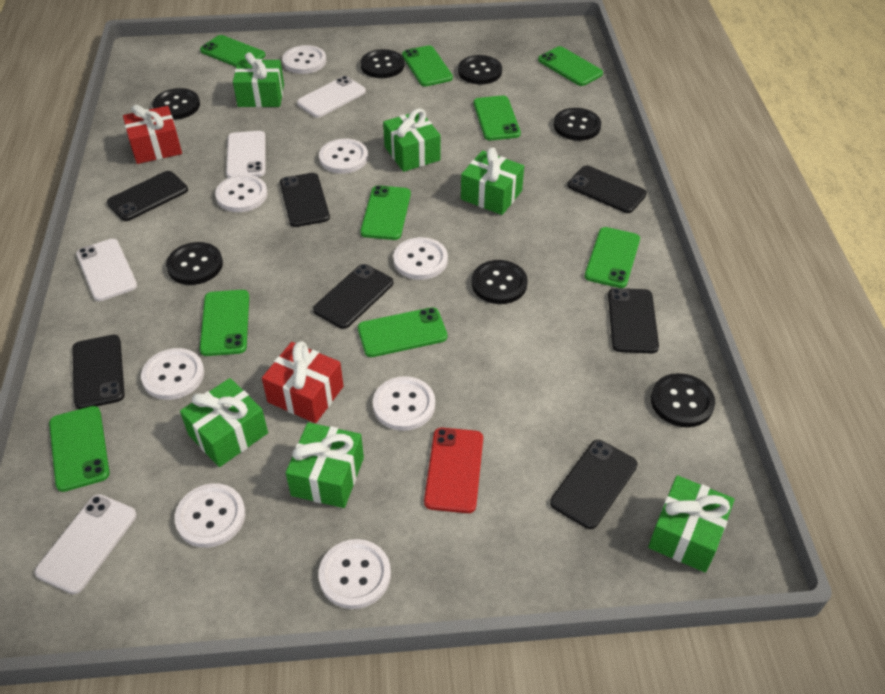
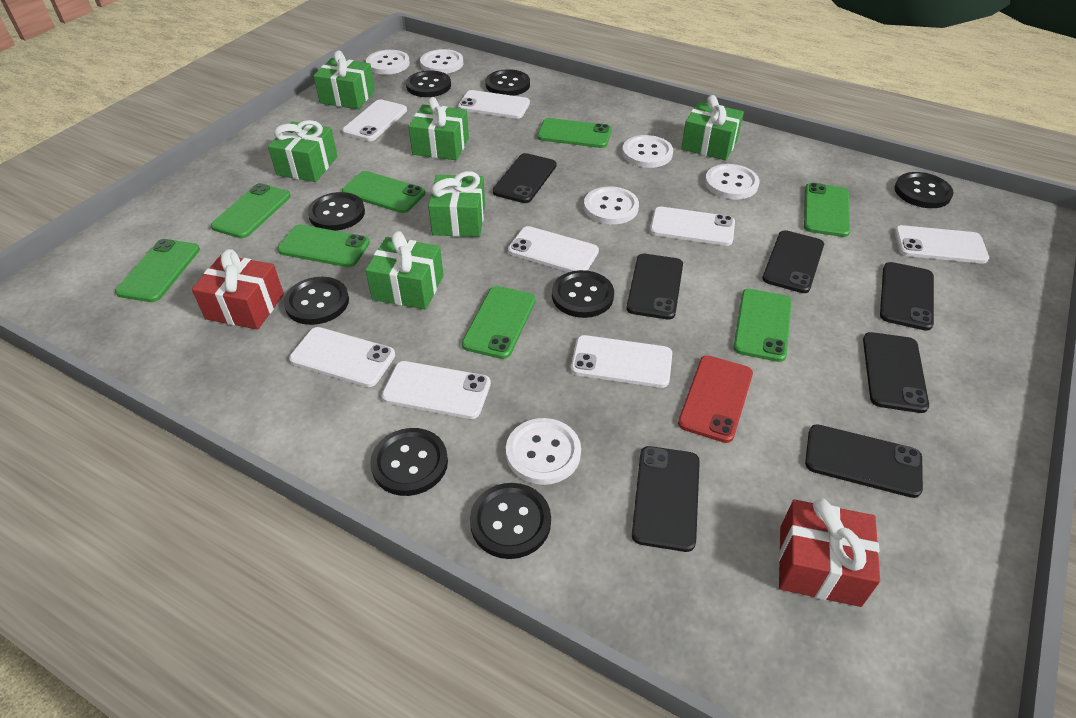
black button: [152,88,200,120] [166,242,223,285] [360,49,404,78] [458,55,502,84] [472,260,528,304] [554,108,601,141] [651,373,715,427] = 7 -> [284,277,349,325] [308,192,365,231] [370,428,448,496] [406,71,451,97] [470,483,551,559] [485,69,530,96] [552,270,614,318] [894,172,954,208] = 8
green phone: [49,406,110,492] [200,35,265,67] [200,290,249,356] [358,307,447,357] [360,185,411,240] [402,45,453,86] [474,95,521,140] [538,46,603,86] [585,227,640,288] = 9 -> [115,239,200,302] [211,183,291,238] [277,225,370,267] [342,171,425,213] [462,286,536,359] [537,118,612,148] [733,289,792,362] [804,183,850,237] = 8
white button: [141,348,204,400] [175,483,245,548] [215,175,267,212] [282,45,326,74] [319,139,368,174] [319,539,391,609] [373,376,435,431] [393,237,448,280] = 8 -> [366,50,410,75] [420,49,463,74] [506,418,581,485] [584,186,639,225] [622,135,673,168] [705,164,760,200] = 6
white phone: [35,494,137,594] [76,239,137,301] [226,131,266,178] [297,76,366,118] = 4 -> [289,327,395,387] [342,99,407,141] [382,361,491,419] [458,90,530,119] [508,226,599,272] [571,335,672,388] [650,207,735,246] [894,225,989,264] = 8

